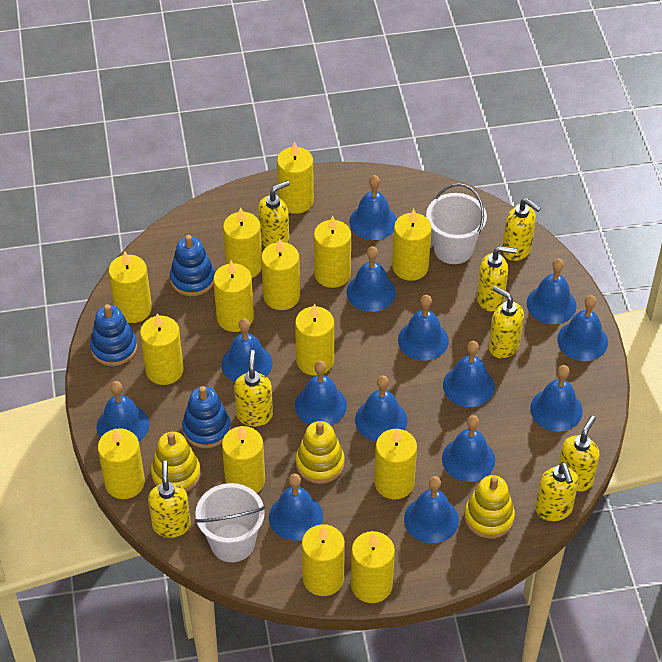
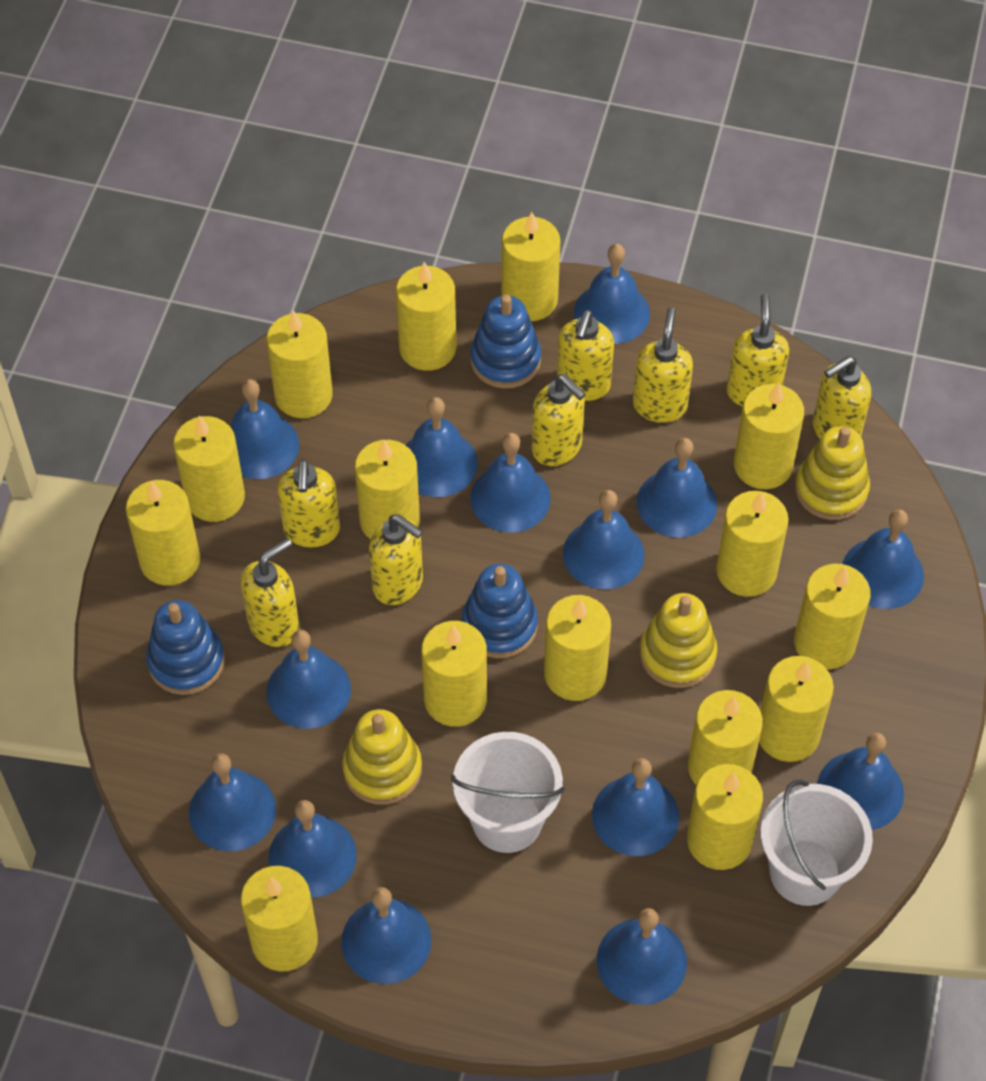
yellow candle: [98,428,145,499] [108,252,152,323] [140,313,184,385] [213,260,254,332] [222,426,265,493] [223,207,262,278] [261,238,300,310] [277,141,314,214] [295,304,334,376] [302,524,345,596] [314,216,351,288] [351,531,395,603] [374,429,417,499] [392,209,432,281] = 14 -> [126,480,200,586] [173,416,245,522] [241,866,318,971] [266,310,333,418] [355,440,420,539] [396,262,456,371] [421,621,487,727] [501,212,561,321] [544,595,611,701] [687,764,763,870] [688,690,763,785] [716,491,789,597] [734,383,804,489] [759,656,834,762] [794,564,871,670] = 15

